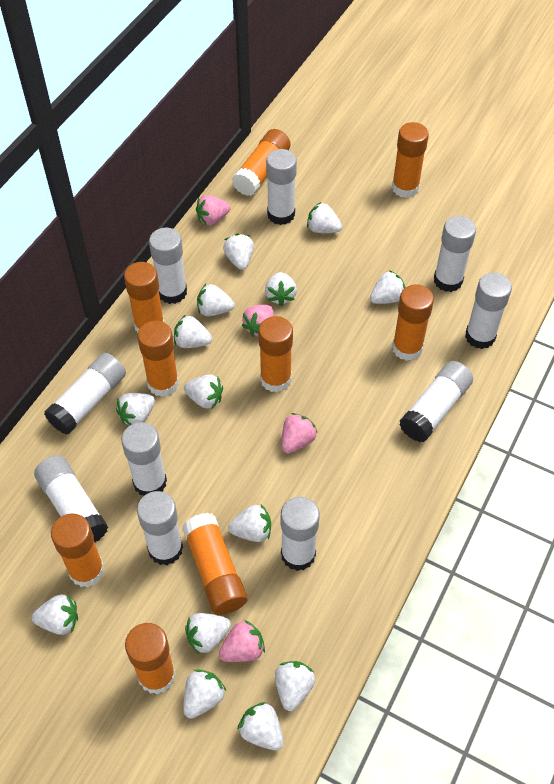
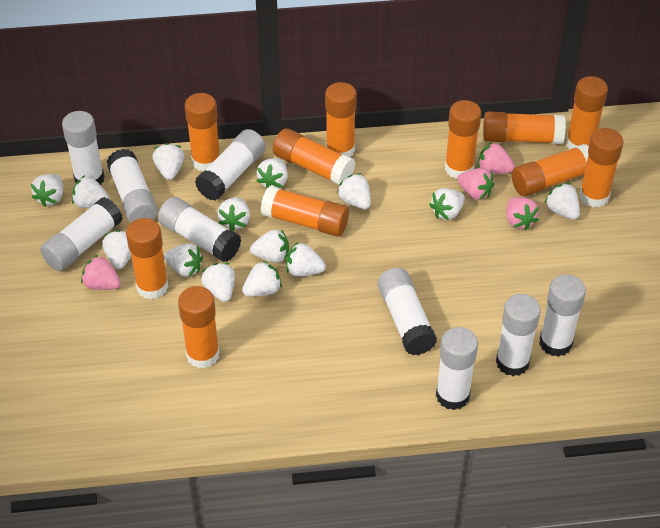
orange glue stick: [51,514,105,587] [124,262,164,333] [125,623,176,695] [137,321,179,397] [182,513,247,615] [232,129,290,196] [258,316,293,393] [392,122,429,198] [392,284,434,361] = 9 -> [126,218,169,300] [178,286,220,368] [185,93,220,172] [261,186,349,237] [273,128,355,185] [325,82,357,157] [445,100,481,179] [483,111,566,144] [511,144,589,196] [566,76,608,150] [579,128,623,207] = 11
white glue stick: [34,455,108,542] [44,353,126,435] [121,422,167,496] [137,491,183,565] [149,228,187,304] [266,149,297,225] [281,497,320,571] [399,361,473,442] [434,216,476,292] [465,272,512,349] = 10 -> [40,197,123,271] [62,111,104,185] [107,149,158,223] [158,197,241,262] [195,129,266,201] [377,267,437,355] [436,327,478,410] [496,294,541,376] [539,274,586,357] = 9

